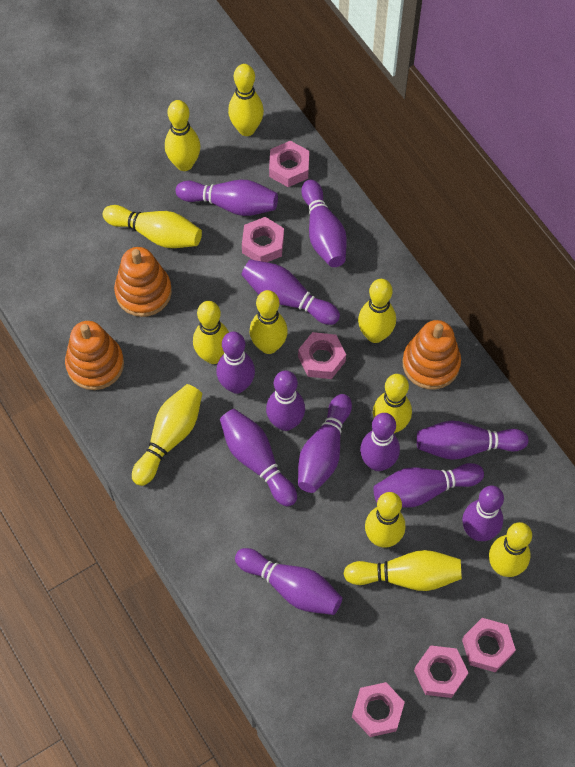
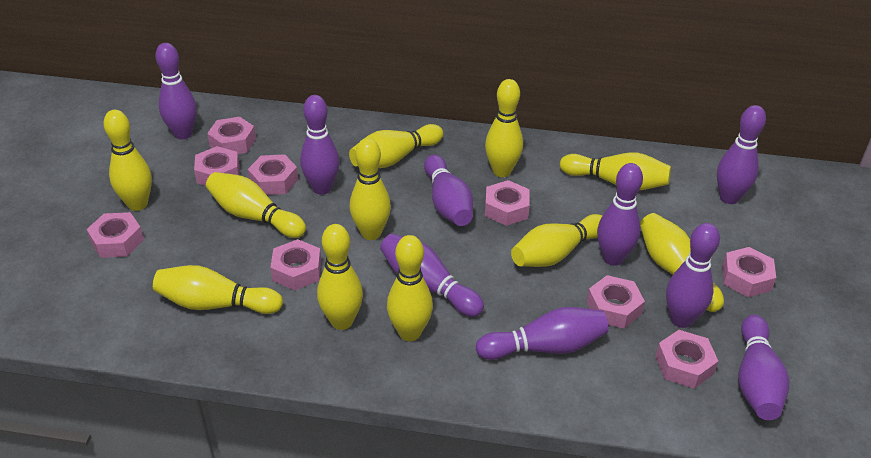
orange stacking toy: [65,321,124,390] [114,247,172,317] [403,320,461,390] = 3 -> none = 0
pink nut: [242,217,284,262] [269,141,309,187] [298,332,346,379] [352,682,405,737] [414,645,468,698] [462,618,516,672] = 6 -> [87,212,144,258] [194,146,240,186] [207,117,256,154] [248,154,298,195] [270,239,321,290] [485,180,530,226] [587,275,645,329] [655,330,718,389] [722,247,776,297] = 9
purple bowling pin: [176,180,278,216] [216,331,255,394] [220,409,297,507] [235,548,342,615] [241,259,340,325] [266,370,305,431] [298,394,352,493] [301,180,347,267] [360,413,400,471] [373,463,484,508] [417,421,529,460] [462,486,504,541] = 12 -> [155,43,197,139] [300,95,340,195] [380,234,484,317] [424,155,473,226] [476,307,609,360] [597,163,643,266] [666,223,720,328] [717,105,766,204] [739,315,789,420] = 9

